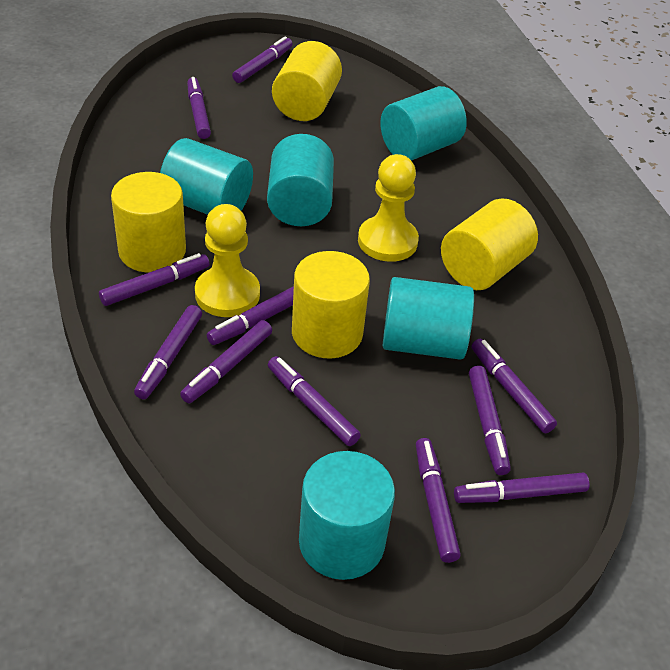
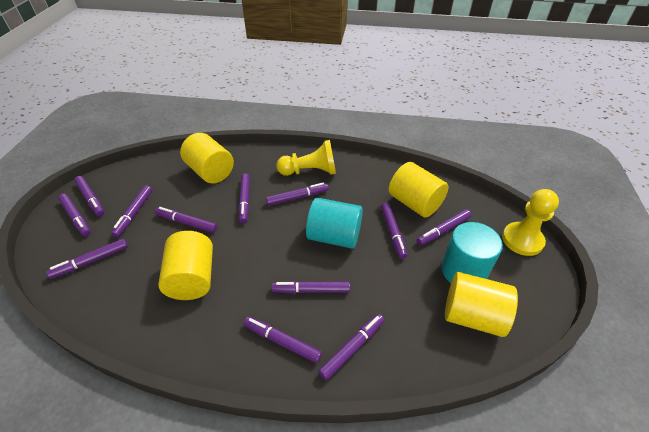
purple marker: [99,253,210,306] [134,305,202,399] [180,320,272,403] [187,77,211,139] [207,286,294,345] [232,36,293,83] [268,356,361,446] [416,438,461,563] [454,472,589,503] [469,366,511,475] [471,339,557,433] = 11 -> [46,239,128,279] [58,194,91,236] [74,176,104,216] [111,185,152,238] [155,207,217,233] [239,173,250,223] [244,317,322,363] [266,183,329,206] [271,281,350,294] [318,314,384,380] [381,202,407,259] [417,209,471,246] = 12
turquoise cylinder: [160,138,253,215] [267,134,334,226] [299,451,395,580] [380,86,467,161] [383,277,474,360] = 5 -> [306,198,363,249] [441,222,503,283] = 2

